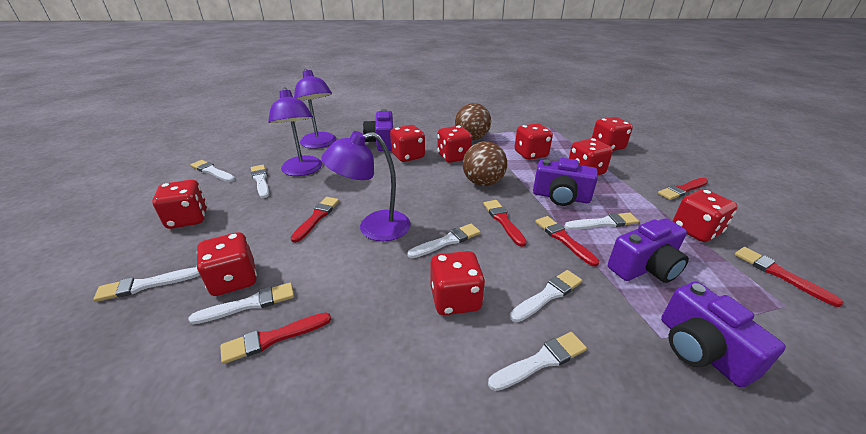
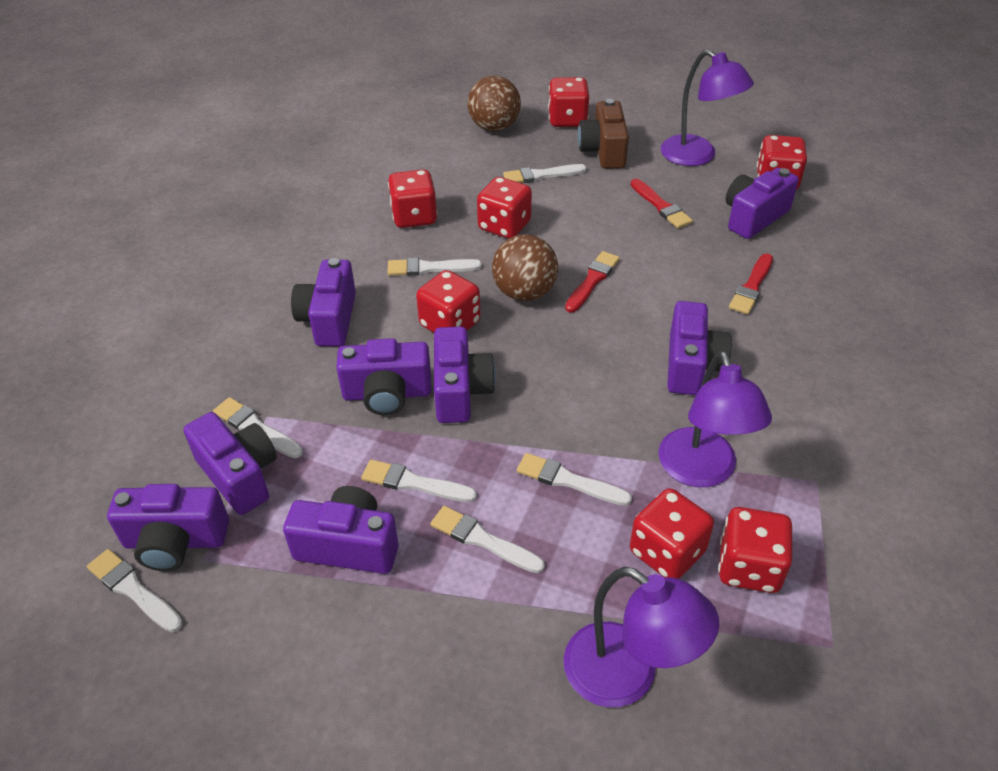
brown camera: none = 0 -> [578,99,629,169] = 1
purple camera: [363,109,393,151] [533,158,598,206] [608,218,689,283] [661,282,786,388] = 4 -> [107,484,229,571] [184,412,277,515] [283,486,399,574] [291,258,356,346] [336,338,431,415] [434,327,496,423] [667,301,732,395] [726,168,799,239] = 8
red brush: [220,312,331,364] [291,197,339,243] [483,200,527,247] [535,216,599,267] [658,178,708,200] [735,247,844,307] = 6 -> [565,251,620,313] [631,179,693,228] [729,253,773,314] = 3
red dice: [152,180,207,229] [196,232,257,296] [390,125,425,162] [430,251,485,315] [437,126,472,163] [515,123,553,160] [569,138,613,175] [592,117,633,151] [673,189,738,242] = 9 -> [388,170,438,228] [416,270,480,333] [477,177,532,239] [548,77,589,127] [630,488,714,579] [718,507,792,593] [757,135,807,190] = 7
white brush: [94,267,200,302] [188,283,294,324] [190,160,235,182] [251,165,269,198] [407,224,480,258] [488,332,587,391] [510,270,582,322] [564,213,639,230] = 8 -> [87,549,183,633] [213,397,303,458] [361,460,477,502] [388,258,482,276] [430,506,545,573] [503,164,587,183] [517,453,632,506] = 7

